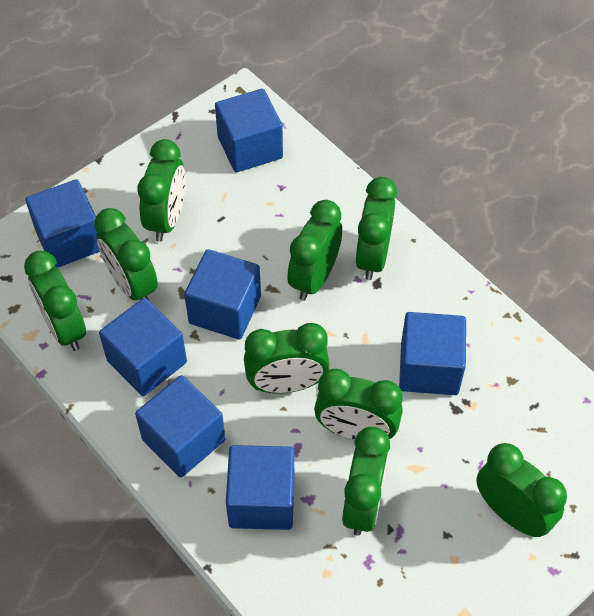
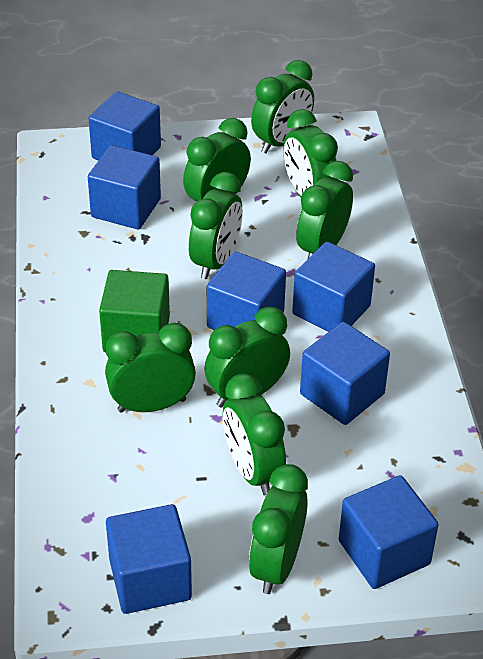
green cube: none = 0 -> [99,270,170,352] = 1

